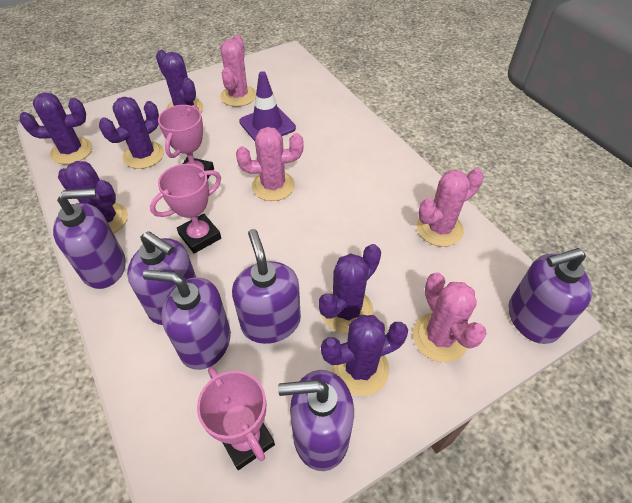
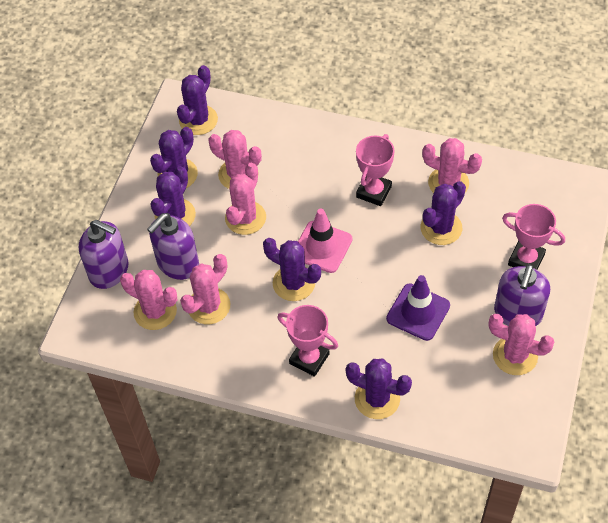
pink cactus: [220,35,256,107] [236,127,304,201] [413,272,487,362] [417,168,484,247] = 4 -> [120,270,177,330] [180,254,230,324] [208,130,262,189] [225,163,266,235] [422,138,482,193] [488,314,554,375] = 6
pink traffic cone: none = 0 -> [298,209,353,273] = 1
purple soap dispenser: [53,188,126,289] [127,231,196,325] [143,270,231,370] [232,229,301,344] [278,370,354,471] [508,248,592,344] = 6 -> [79,220,128,289] [147,213,199,280] [494,264,550,326] = 3

